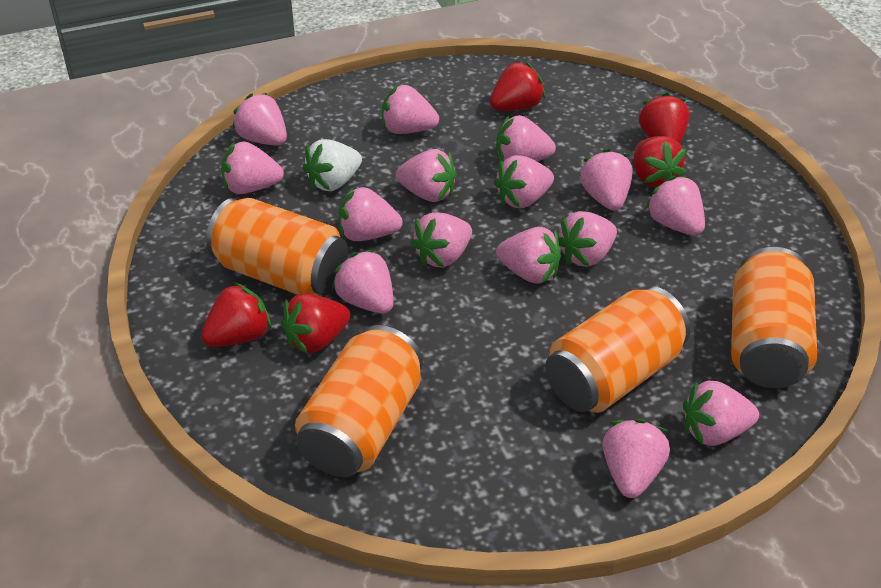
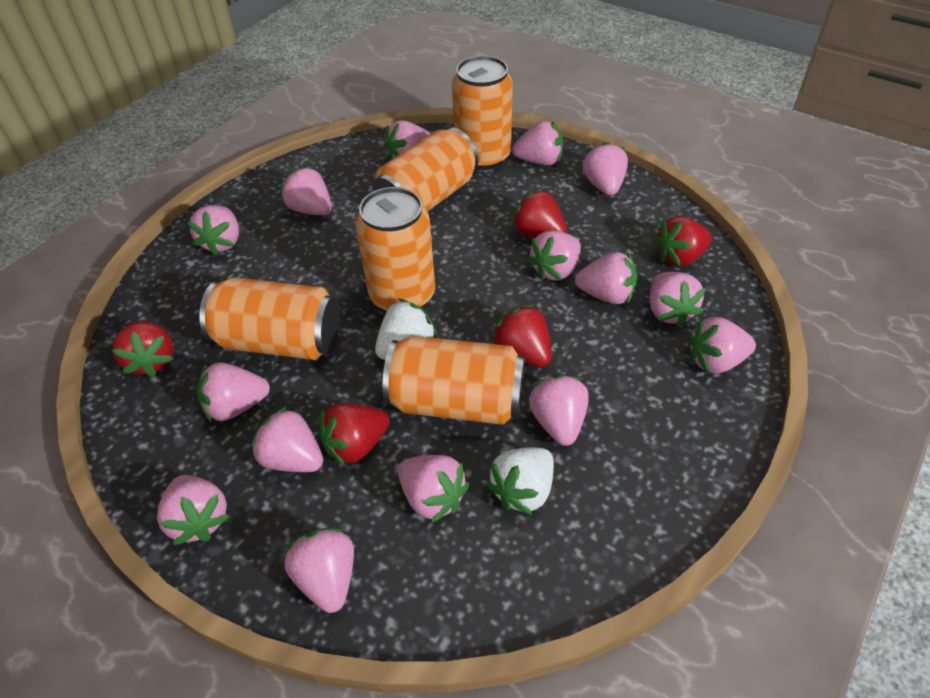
orange can: [206,198,348,296] [295,325,423,477] [545,286,690,413] [731,247,817,388] = 4 -> [199,277,340,360] [356,187,435,312] [373,127,479,212] [382,336,525,425] [452,56,513,170] = 5
white strawberry: [303,139,362,191] = 1 -> [375,299,437,360] [486,447,554,515] = 2

